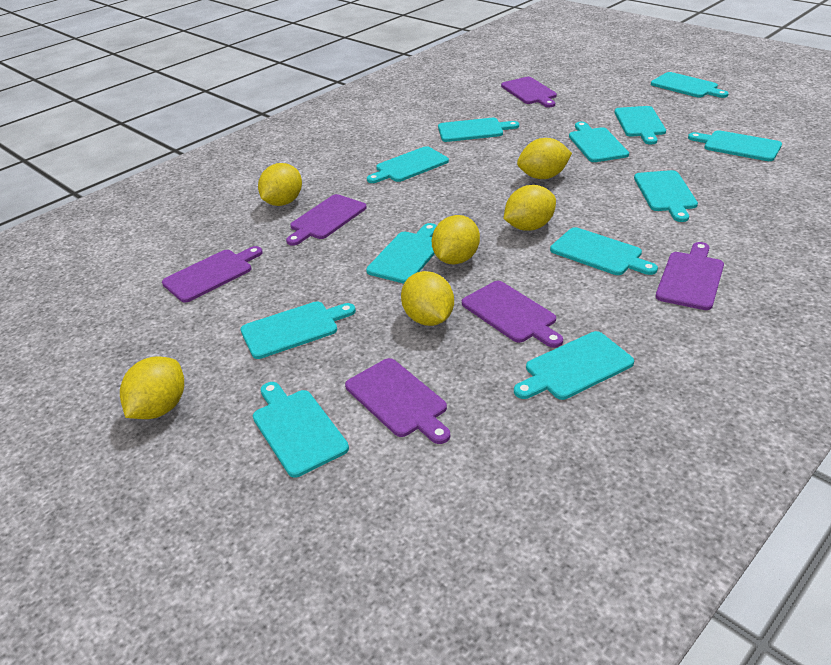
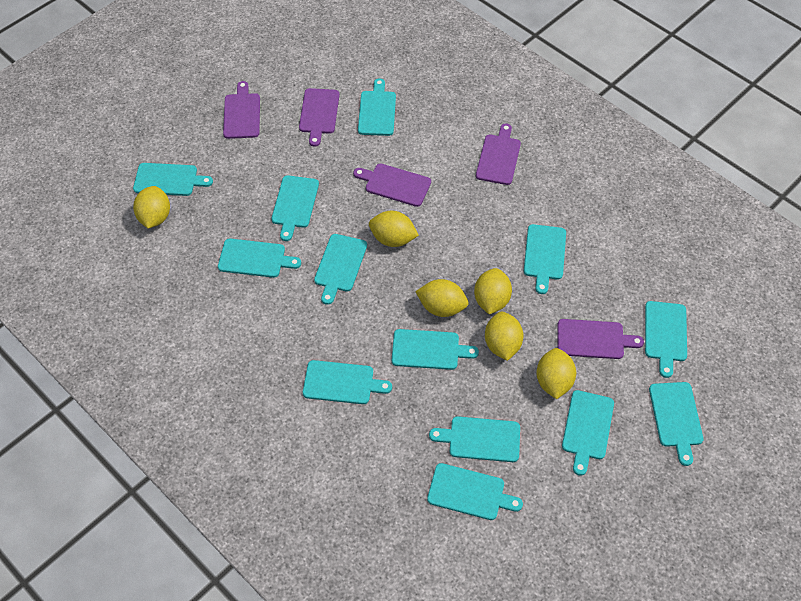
purple cutting board: [162,246,263,303] [286,194,367,246] [345,358,450,444] [462,281,563,348] [501,77,557,107] [656,242,724,310] = 6 -> [223,81,260,139] [299,88,340,147] [353,163,431,207] [476,124,521,185] [557,319,644,359] = 5
turquoise cutting board: [241,301,356,359] [253,382,349,478] [366,223,437,283] [367,146,449,183] [438,118,519,142] [514,331,634,400] [550,227,658,275] [569,122,629,162] [615,106,666,145] [634,170,698,222] [651,72,729,98] [688,130,782,161] = 12 -> [133,163,213,196] [218,238,301,278] [271,175,319,241] [303,360,392,404] [314,234,367,305] [358,78,396,136] [392,329,479,370] [427,463,523,520] [429,416,520,462] [524,224,566,294] [562,390,614,476] [645,301,687,378] [649,382,704,466] = 13

